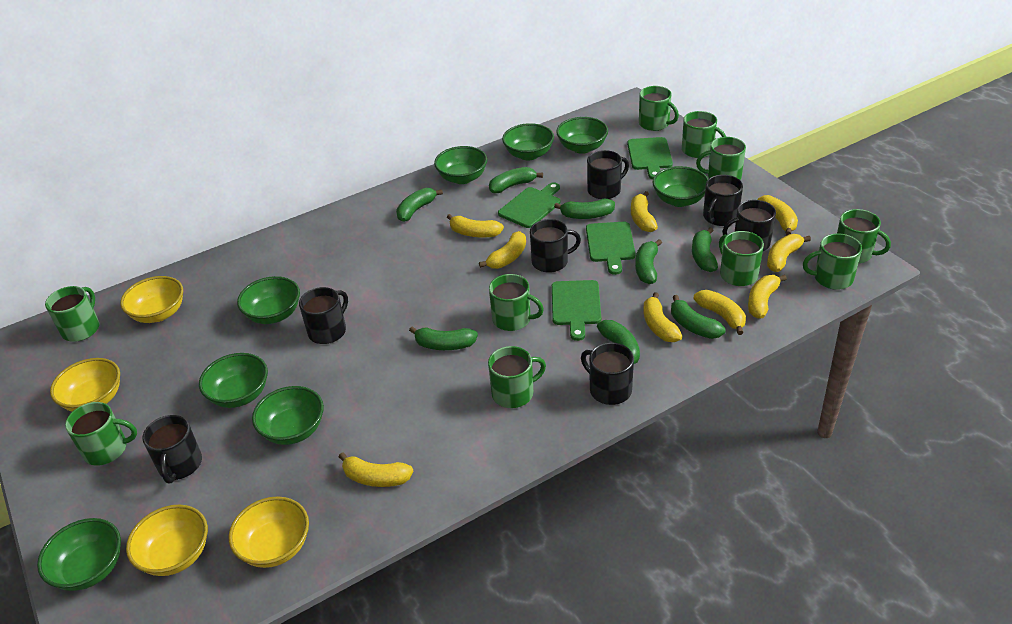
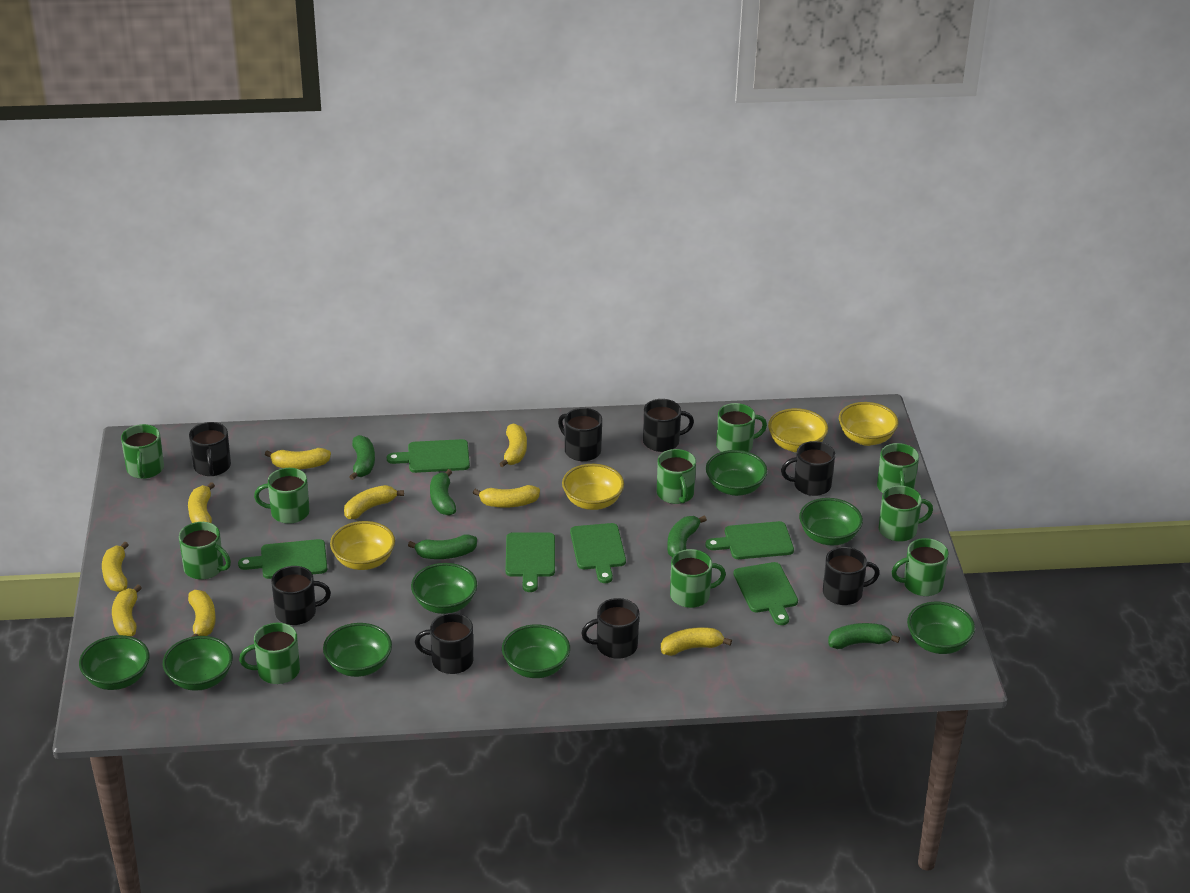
black mug: [142,415,202,483] [299,287,348,344] [530,219,581,273] [581,342,634,405] [587,150,629,199] [703,175,743,226] [722,200,776,251] = 7 -> [189,422,231,476] [271,566,331,625] [415,613,473,674] [558,408,602,461] [581,598,639,659] [643,399,694,452] [781,441,835,496] [823,547,880,605] = 8
green banana: [396,188,443,222] [409,326,478,350] [489,167,543,193] [554,198,615,219] [597,320,640,364] [635,239,662,284] [671,295,726,339] [692,227,718,272] = 8 -> [349,435,375,480] [408,535,477,559] [430,469,456,516] [667,516,707,557] [828,623,900,649] = 5
green cutting board: [498,182,560,228] [552,280,601,341] [586,222,636,275] [627,137,673,180] = 4 -> [238,539,327,579] [387,439,470,473] [506,532,555,592] [570,523,626,583] [706,521,794,559] [733,562,798,625] = 6

